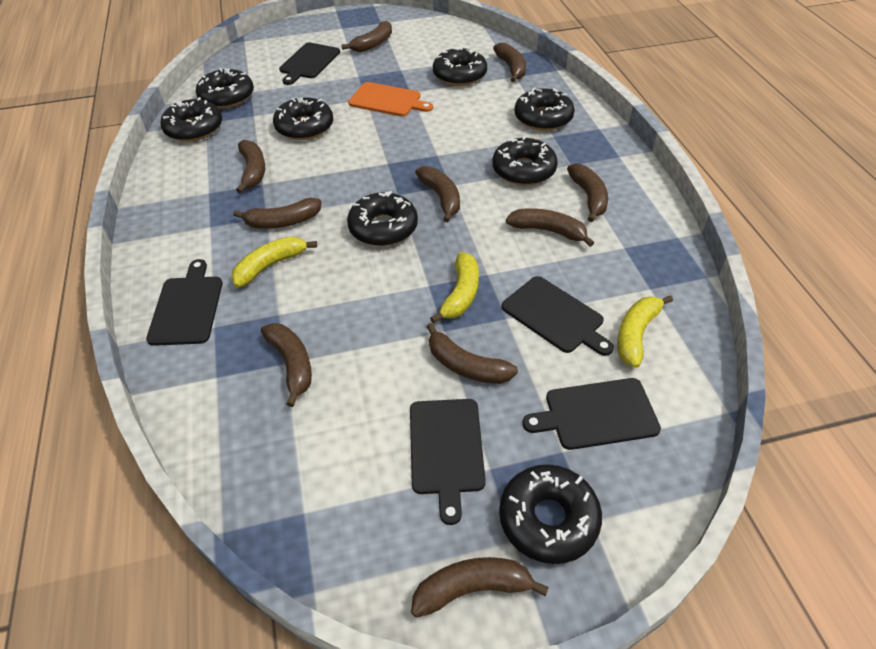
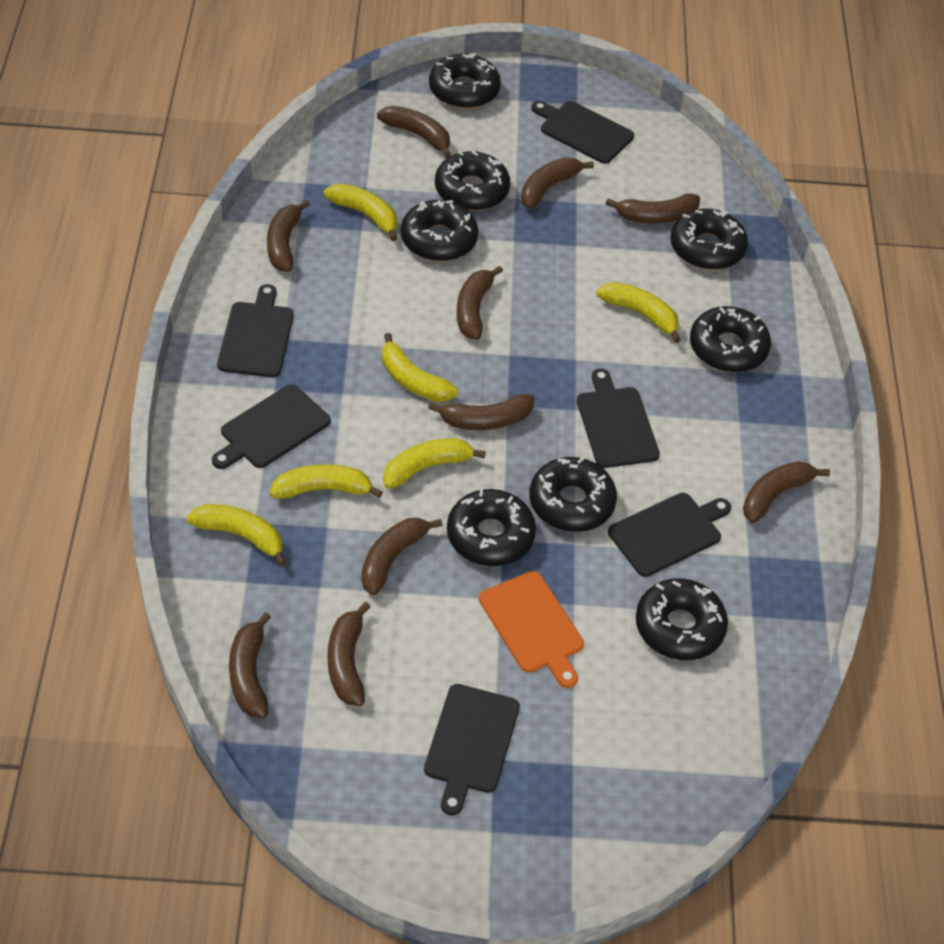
black cutting board: [146,259,222,346] [279,43,340,85] [410,399,486,525] [501,276,614,356] [522,378,661,450] = 5 -> [212,384,331,469] [217,284,294,377] [424,684,520,816] [531,101,634,164] [577,369,660,468] [608,493,731,577] = 6
yellow banana: [231,237,317,288] [430,252,479,323] [617,295,673,368] = 3 -> [187,504,287,566] [270,464,383,499] [324,183,398,241] [382,333,458,402] [383,438,486,489] [597,282,681,343] = 6

